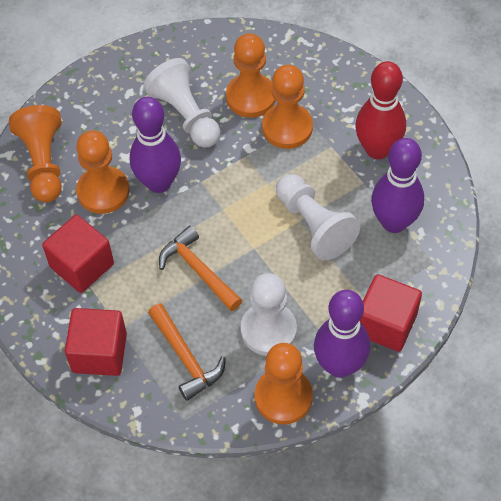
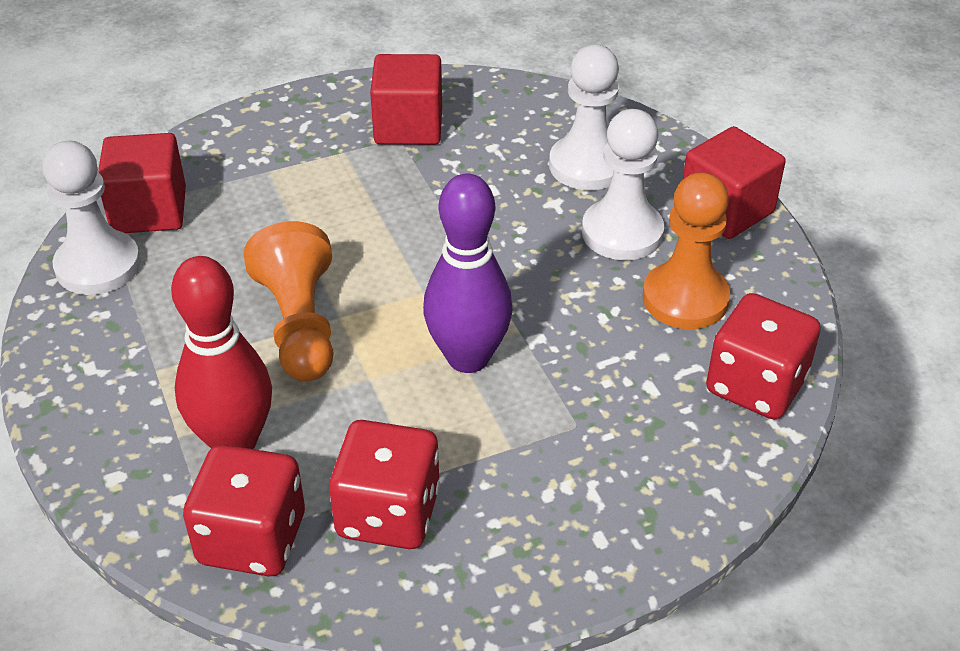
orange hammer: [148,303,226,401] [159,226,242,311] = 2 -> none = 0
orange pawn: [9,105,62,202] [76,130,129,214] [226,33,276,118] [255,343,313,424] [262,65,313,149] = 5 -> [243,221,333,381] [642,172,730,329] = 2
purple bowling pin: [130,97,181,193] [314,290,370,378] [371,138,424,233] = 3 -> [423,173,513,373] = 1
red dice: none = 0 -> [183,444,305,577] [329,420,440,549] [706,293,821,419] = 3

